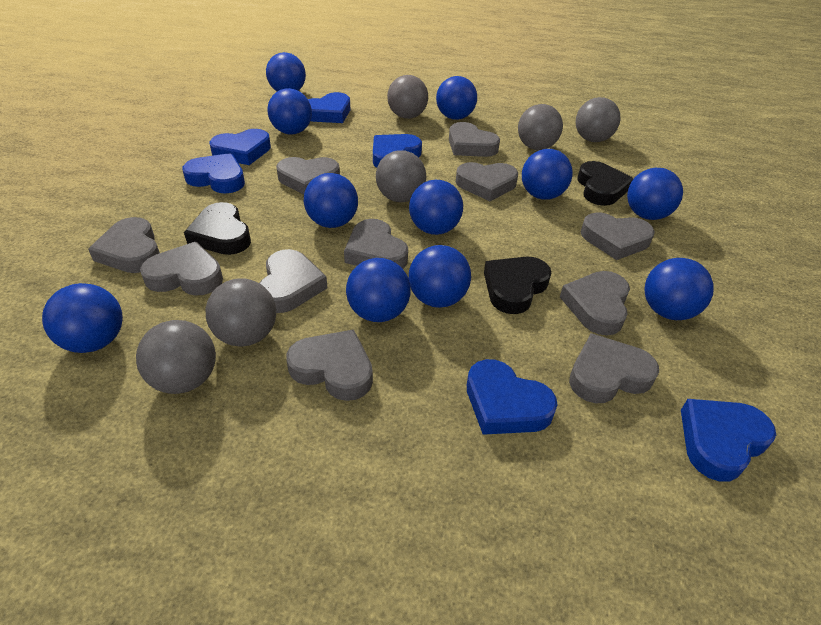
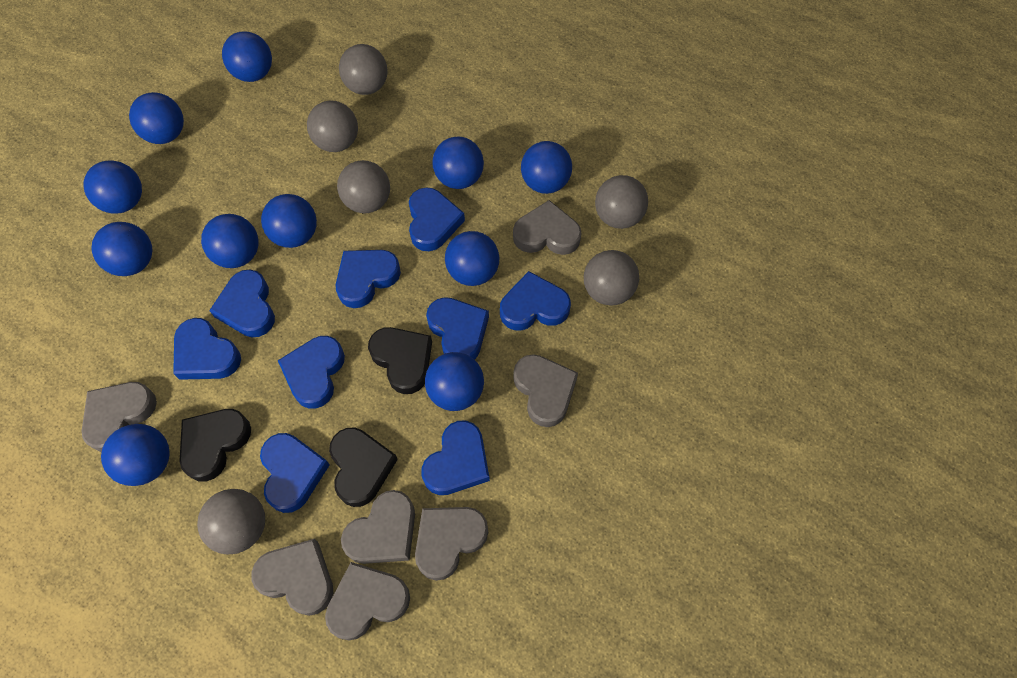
blue heart: [182,153,245,193] [210,129,271,165] [308,92,350,123] [373,134,422,168] [467,359,557,435] [681,399,776,482] = 6 -> [173,318,241,380] [209,270,275,338] [260,433,330,513] [278,336,345,409] [336,250,401,308] [409,188,465,251] [421,420,490,495] [426,297,489,360] [500,271,571,331] = 9
grey heart: [88,217,160,273] [140,242,223,296] [260,249,327,313] [276,157,340,195] [286,329,373,401] [344,219,408,269] [449,122,500,157] [456,162,518,201] [560,271,630,335] [569,333,659,403] [581,213,655,260] = 11 -> [82,382,157,452] [251,539,333,616] [325,562,410,641] [341,490,415,564] [415,507,488,581] [513,200,581,255] [513,354,578,427] = 7

